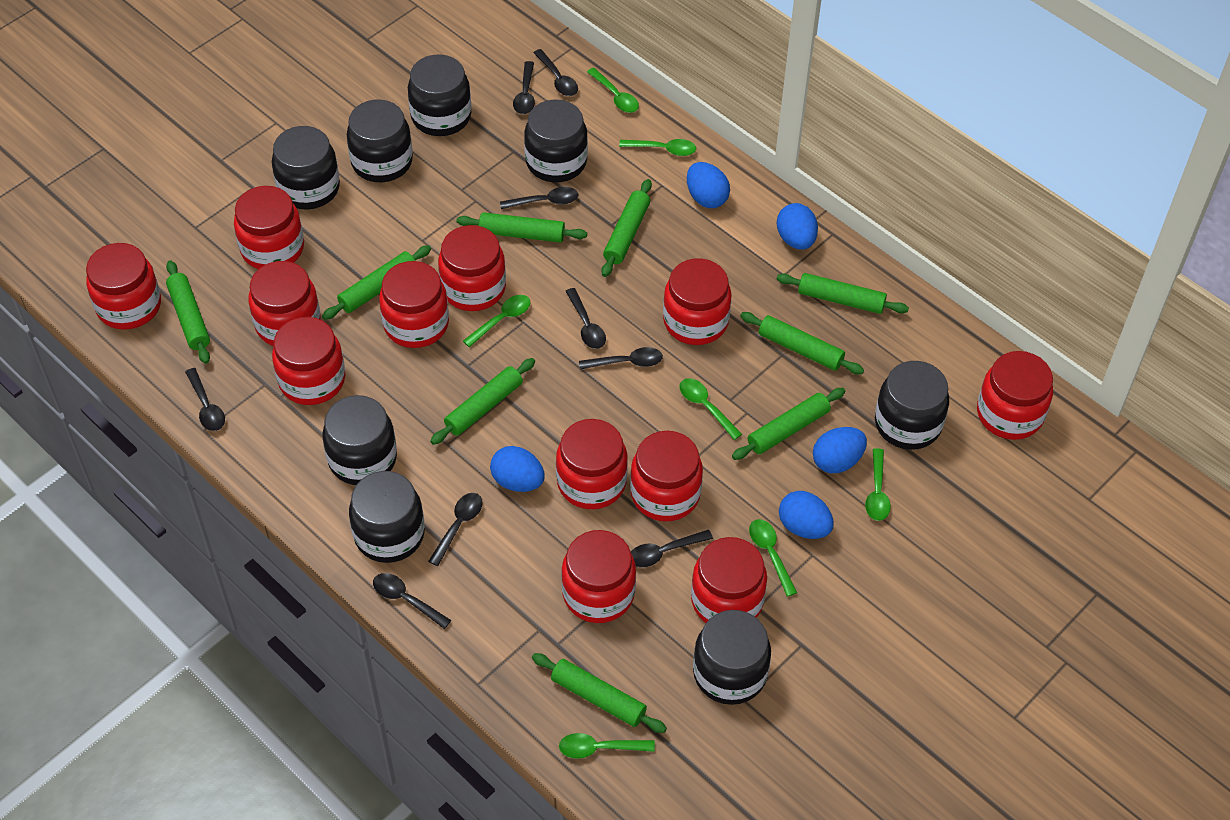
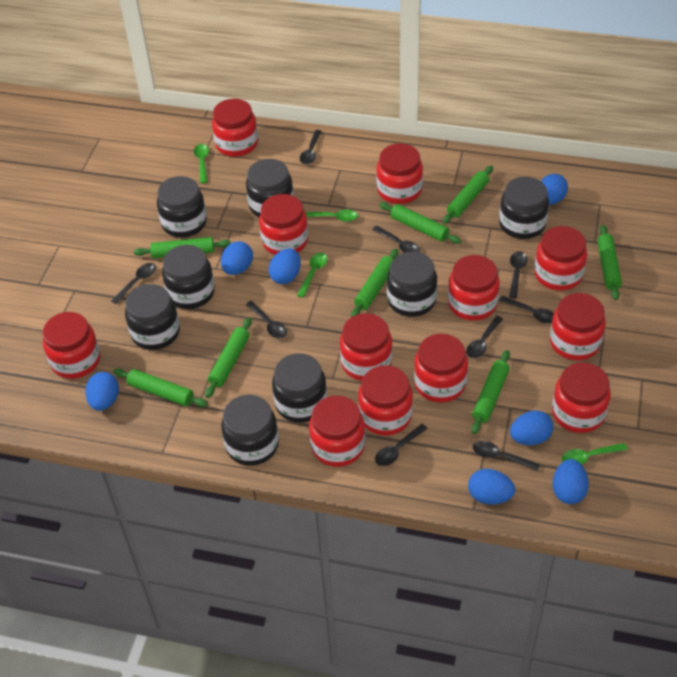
blue egg: [490,446,545,492] [687,162,730,208] [777,203,818,250] [779,491,834,539] [813,427,867,473] = 5 -> [85,372,119,411] [221,241,253,275] [269,248,301,284] [468,469,515,504] [510,410,554,445] [541,174,568,205] [553,459,589,504] = 7
green rolling pin: [166,260,210,364] [322,245,431,320] [430,358,535,445] [457,212,587,243] [532,653,667,733] [602,179,652,277] [732,388,845,460] [740,312,864,374] [777,273,909,314] = 9 -> [113,368,208,407] [134,237,231,258] [205,318,252,398] [351,248,398,317] [379,202,461,244] [443,166,493,224] [471,350,510,434] [597,225,622,300] = 8
green spoon: [463,295,530,347] [559,733,655,759] [587,68,639,113] [619,139,696,156] [679,378,742,440] [749,519,797,597] [865,448,891,521] = 7 -> [194,144,209,183] [297,252,328,298] [305,209,358,222] [561,443,628,465] = 4

